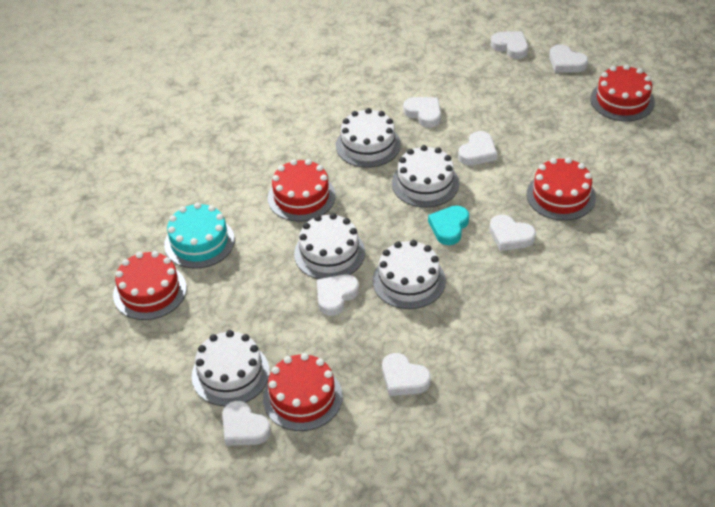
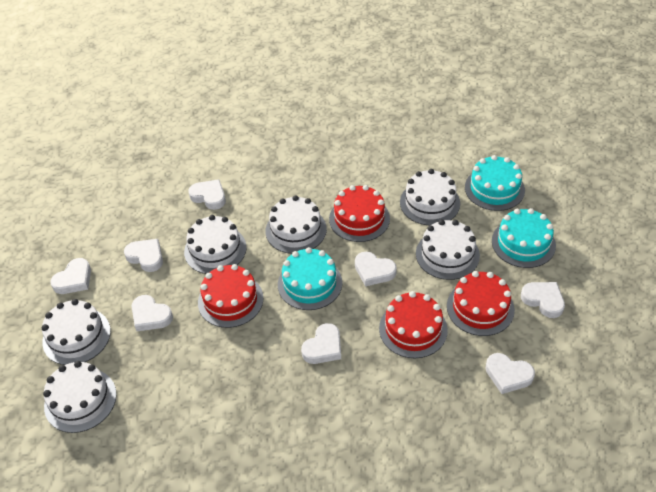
red cake: [113,251,186,320] [263,353,343,431] [268,159,336,222] [527,157,596,221] [590,64,655,121] = 5 -> [198,264,263,328] [329,185,390,242] [379,291,448,358] [447,271,515,336] = 4
turquoise cake: [164,202,235,269] = 1 -> [278,247,342,310] [465,155,525,211] [492,208,556,268] = 3
turquoise heart: [428,206,469,245] = 1 -> none = 0
white cake: [192,330,270,406] [294,213,365,279] [336,108,401,168] [373,240,446,309] [392,145,459,208] = 5 -> [42,299,111,365] [43,361,117,433] [184,215,247,274] [265,195,327,254] [400,169,460,225] [416,220,480,280] = 6

